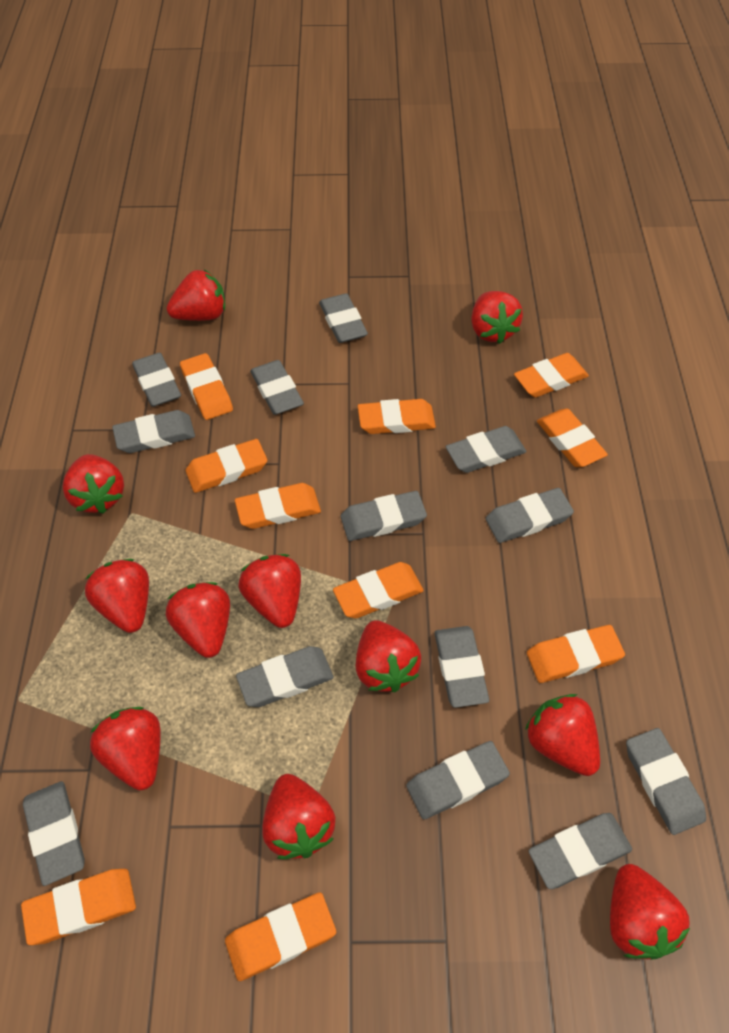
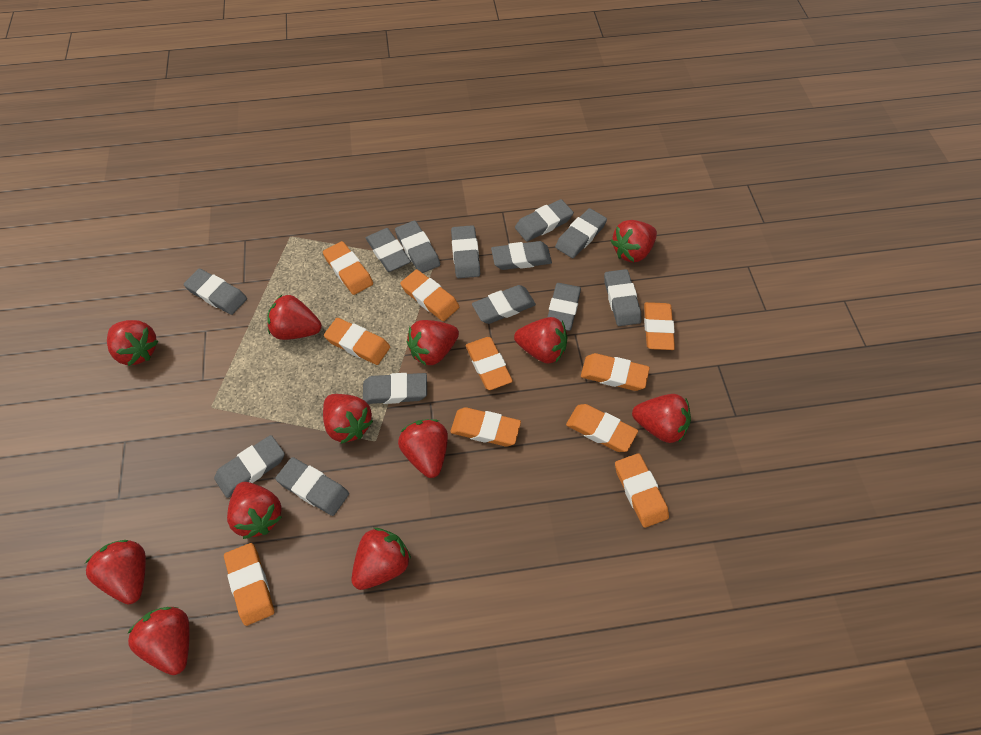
red strawberry: [62,454,124,514] [85,559,149,633] [90,707,160,790] [166,582,230,658] [167,269,225,321] [239,554,301,628] [263,774,335,859] [356,620,421,692] [471,291,523,344] [525,694,600,776] [610,864,690,960] = 11 -> [85,540,146,604] [107,320,158,366] [127,607,190,675] [227,482,282,539] [267,295,322,340] [323,394,373,444] [352,528,411,590] [398,419,448,478] [407,320,459,365] [514,317,567,364] [611,220,657,262] [632,394,691,443] = 12

